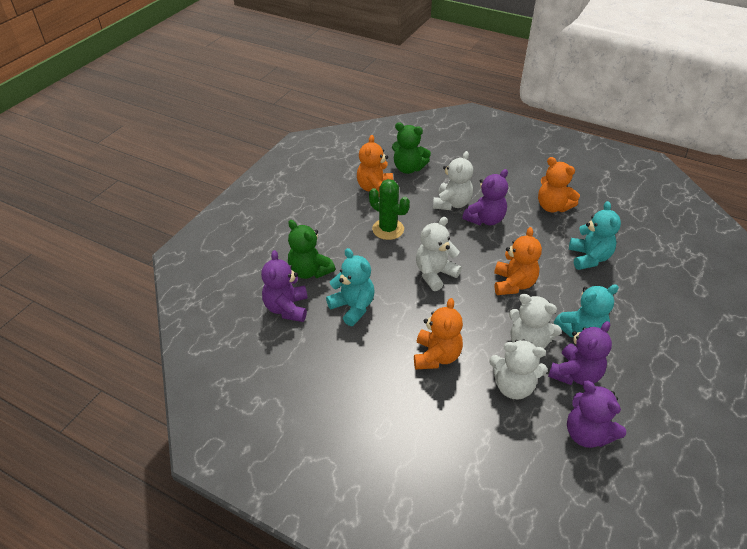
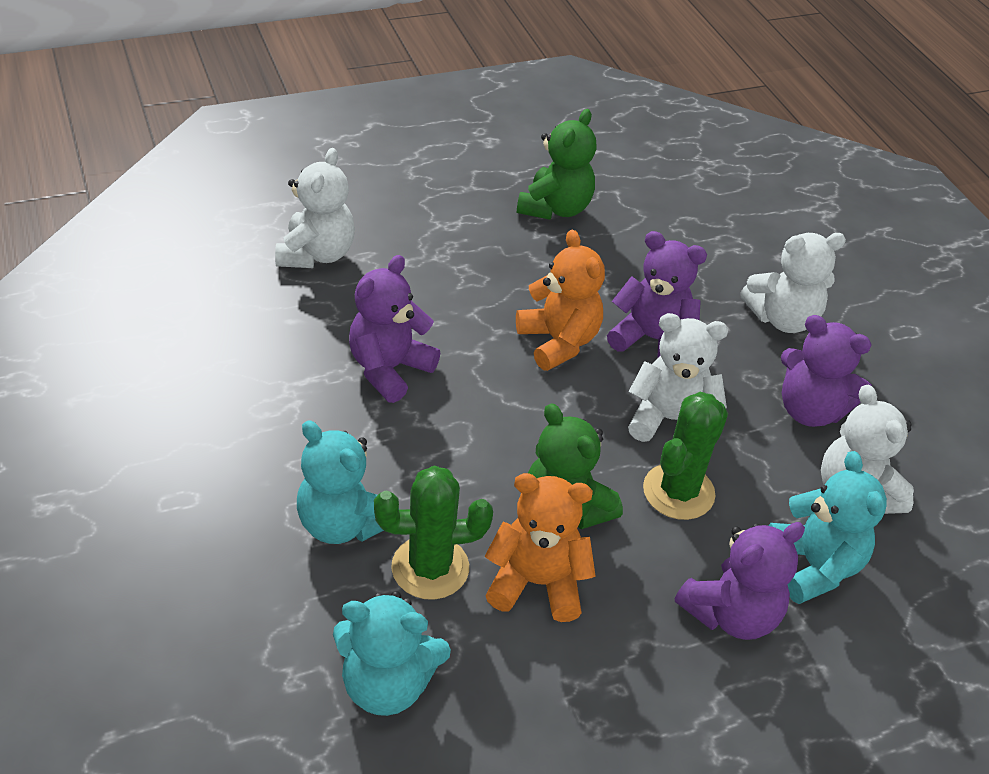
green cactus: [369,179,410,240] = 1 -> [374,466,493,600] [643,392,728,520] = 2
orange teddy bear: [357,135,393,192] [414,298,463,370] [494,227,542,295] [538,157,580,212] = 4 -> [485,473,596,622] [516,230,605,371] = 2

